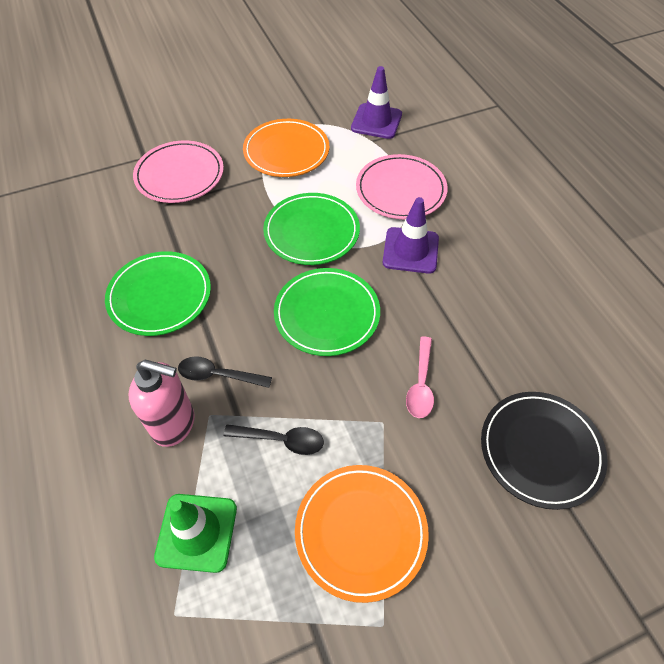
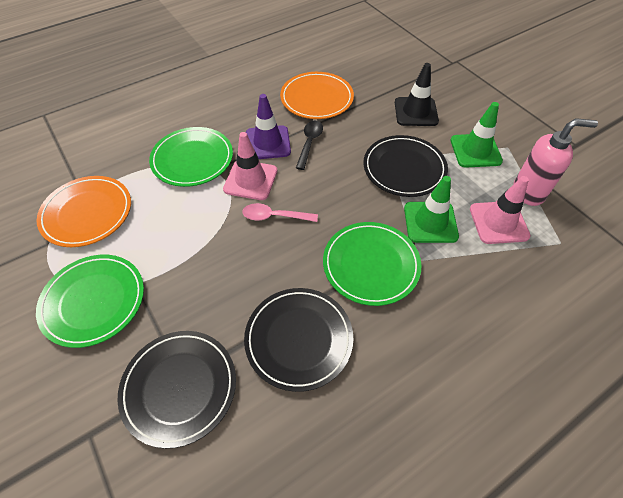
black plate: [481,392,608,510] = 1 -> [118,331,236,448] [244,288,353,392] [363,135,448,197] = 3
black spoon: [178,356,272,388] [224,424,324,455] = 2 -> [296,121,323,170] = 1
black traffic cone: none = 0 -> [395,63,439,126] = 1
green traffic cone: [154,494,237,573] = 1 -> [404,176,459,243] [450,102,503,168] = 2
pink plate: [133,140,224,203] [356,154,448,219] = 2 -> none = 0
pink traffic cone: none = 0 -> [223,132,277,200] [470,176,530,244] = 2
purple traffic cone: [351,66,402,139] [383,197,439,274] = 2 -> [246,94,291,159] = 1

